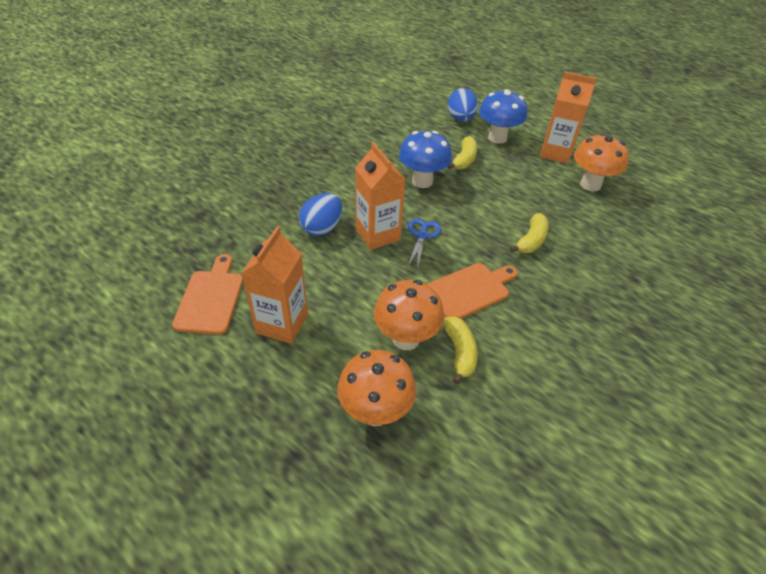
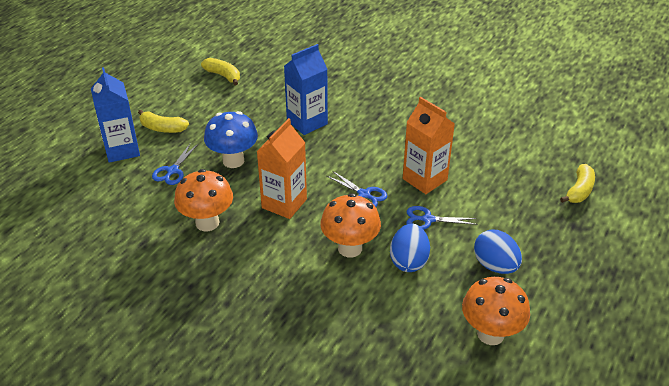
blue carton: none = 0 -> [91,67,140,163] [284,44,328,135] = 2
blue mushroom: [399,131,452,188] [479,89,527,144] = 2 -> [204,111,258,168] = 1
blue scissors: [408,219,441,269] = 1 -> [152,143,198,185] [327,171,387,207] [406,206,477,230] = 3
orange carton: [242,226,308,344] [355,142,406,250] [540,72,597,164] = 3 -> [257,118,307,219] [403,97,455,194] = 2
orange cutting board: [172,254,243,335] [427,263,518,319] = 2 -> none = 0

